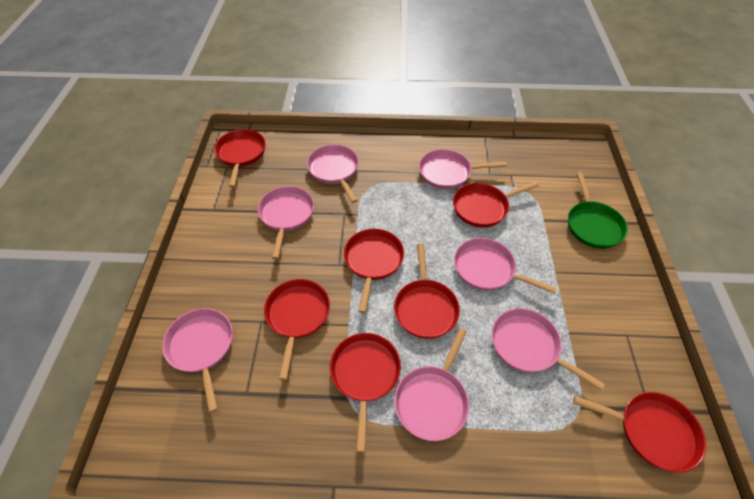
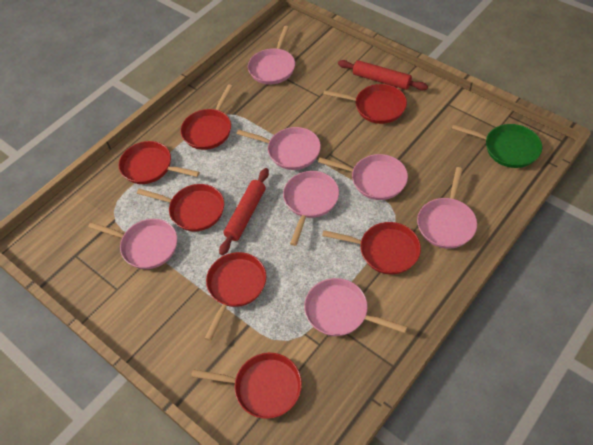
red rolling pin: none = 0 -> [219,168,269,255] [338,60,428,90] = 2

